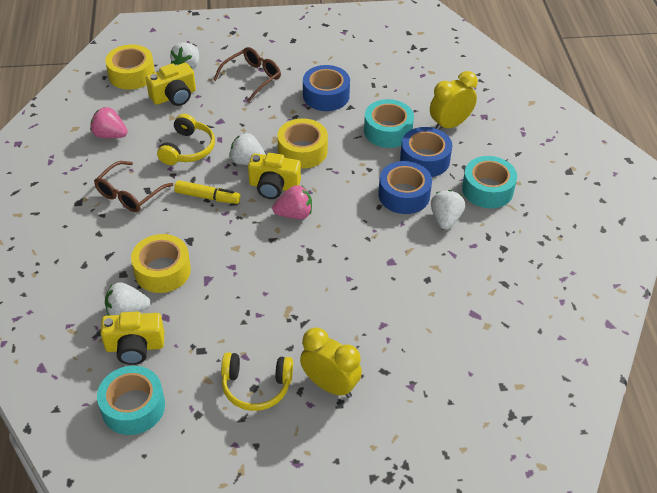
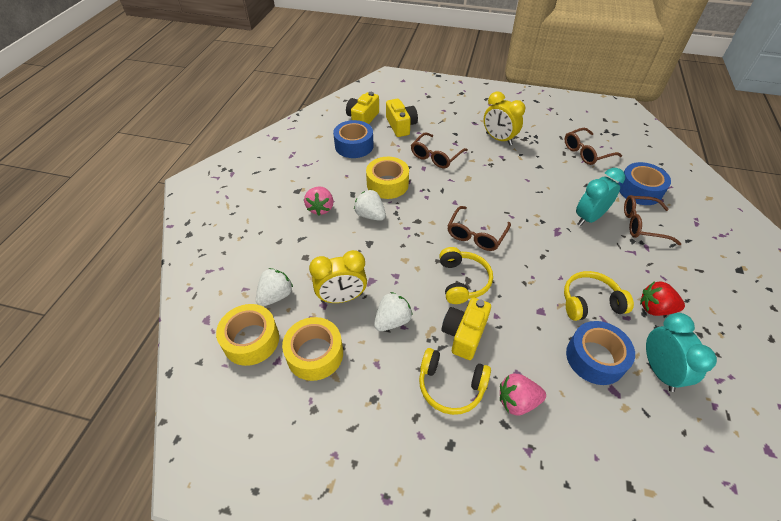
brown glasses: [94,161,173,212] [213,47,281,103] = 2 -> [411,132,468,168] [447,206,511,251] [565,128,622,165] [624,195,681,245] = 4
red strawberry: none = 0 -> [640,281,685,316] = 1
turquoise clock: none = 0 -> [576,168,625,226] [646,313,717,392] = 2
turquoise tape: [97,366,165,435] [364,99,414,148] [462,156,517,208] = 3 -> none = 0
white strawberry: [105,282,150,316] [170,42,199,70] [229,133,266,165] [431,190,465,230] = 4 -> [256,268,293,306] [354,189,386,221] [374,292,413,331] = 3
yellow headphones: [157,114,215,165] [221,352,293,411] = 2 -> [419,348,491,415] [439,247,493,304] [564,271,634,321] = 3
yellow marker: [174,180,240,204] = 1 -> none = 0

